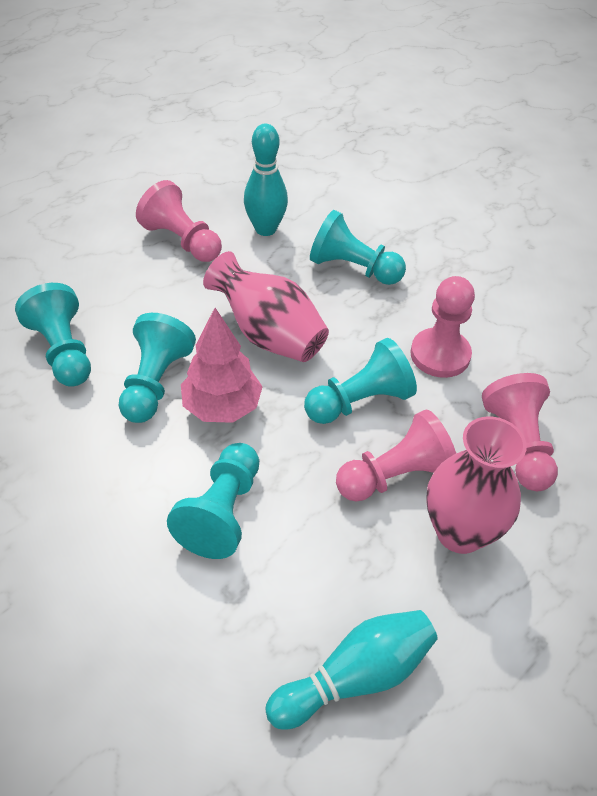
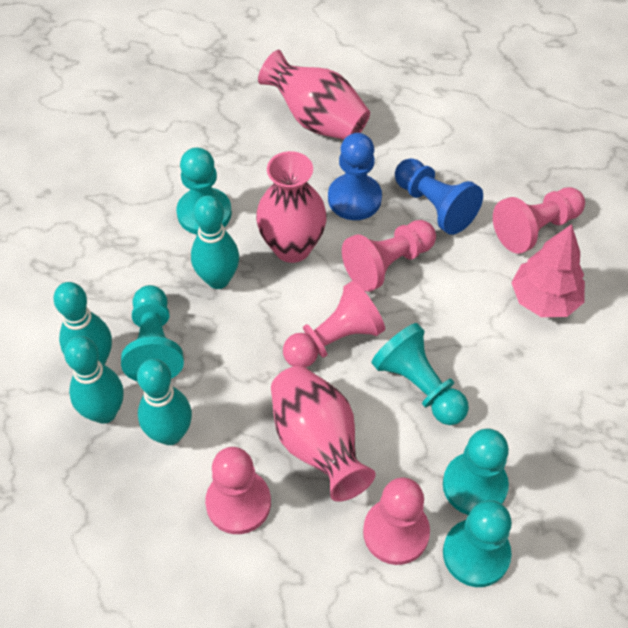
blue pawn: none = 0 -> [328,133,382,220] [395,158,483,235] = 2
pink pawn: [136,180,222,262] [336,410,456,502] [410,276,475,378] [482,373,558,491] = 4 -> [205,447,271,534] [283,281,385,367] [342,220,436,292] [363,477,430,565] [493,187,585,254] = 5
pink vase: [203,251,329,362] [426,417,527,554] = 2 -> [256,151,327,263] [258,50,370,140] [271,366,375,502] = 3
turquoise bowling pin: [244,124,288,236] [265,610,438,730] = 2 -> [53,282,112,365] [64,336,124,424] [137,359,192,445] [191,195,239,289] = 4

